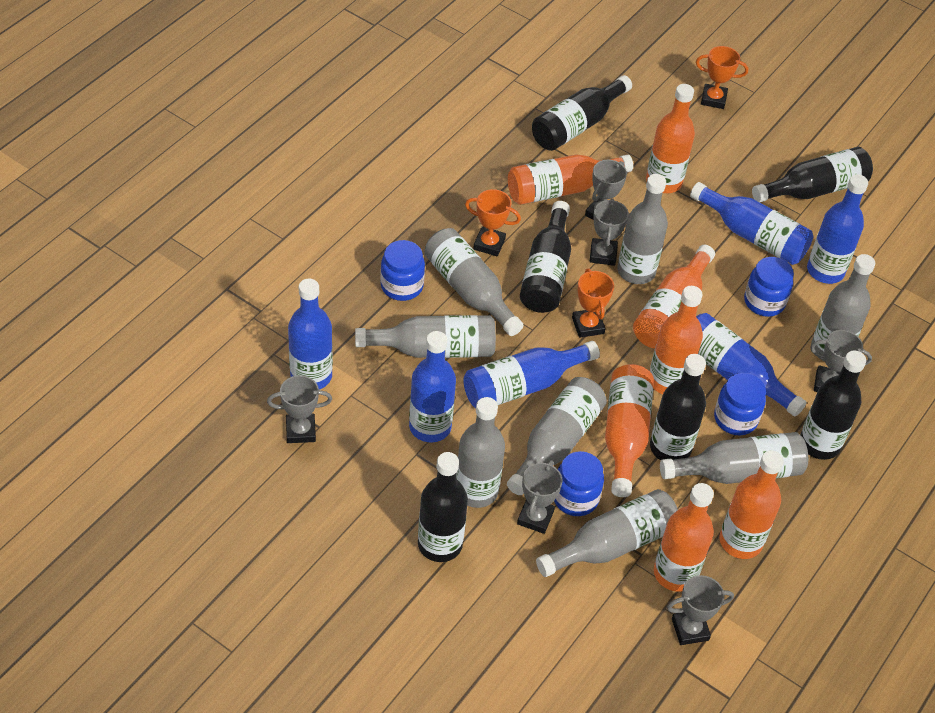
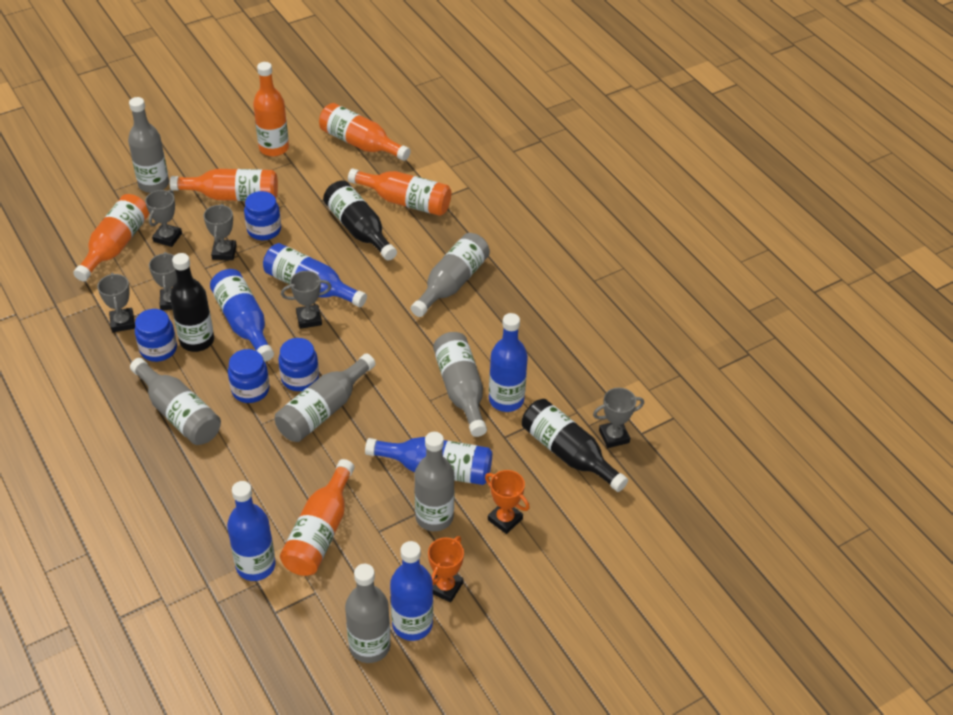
black bottle: [418,452,468,562] [520,201,571,313] [532,75,632,151] [650,354,706,460] [752,147,873,202] [800,350,866,460] = 6 -> [170,253,214,352] [323,181,397,261] [522,399,628,492] = 3
grey bottle: [355,315,496,358] [424,228,523,336] [456,397,505,508] [507,377,607,495] [536,489,678,577] [617,174,668,284] [660,432,808,484] [811,254,875,361] = 8 -> [128,97,169,193] [130,358,221,445] [275,353,376,442] [345,564,390,663] [411,233,490,317] [415,432,454,531] [433,332,487,437] = 7
orange bottle: [508,154,633,205] [605,364,654,497] [633,245,715,348] [646,84,695,193] [650,286,703,394] [654,483,714,592] [719,450,784,559] = 7 -> [73,194,149,281] [170,169,278,201] [253,62,289,156] [280,459,355,576] [319,103,411,161] [348,169,451,216] = 6
orange trophy: [465,189,521,256] [572,269,614,338] [696,46,748,109] = 3 -> [428,536,464,603] [485,470,530,534] = 2

